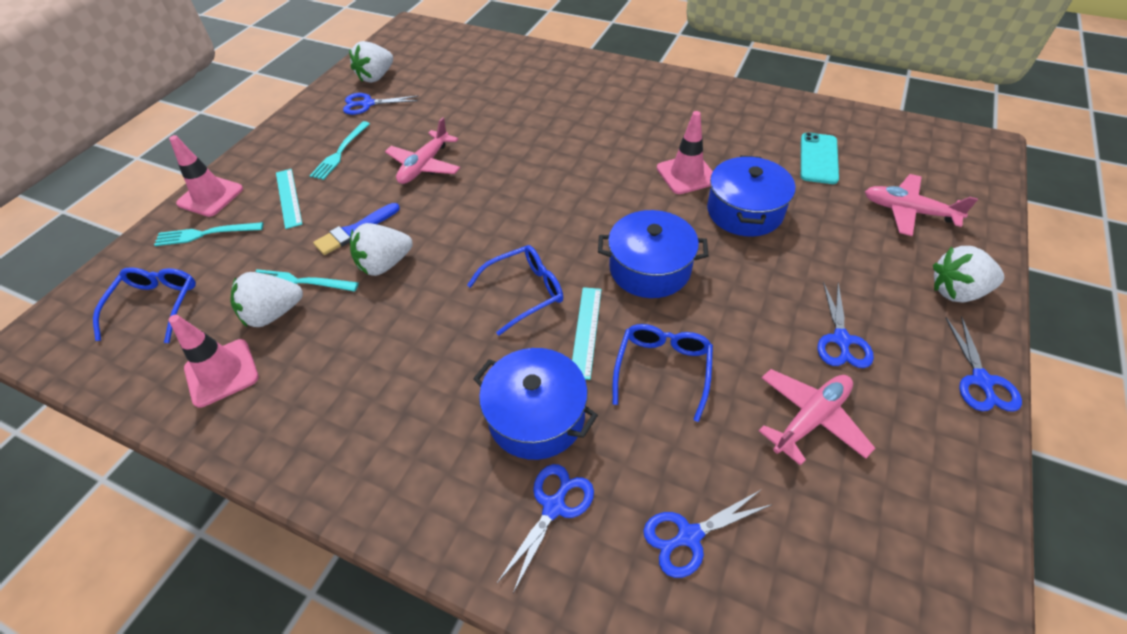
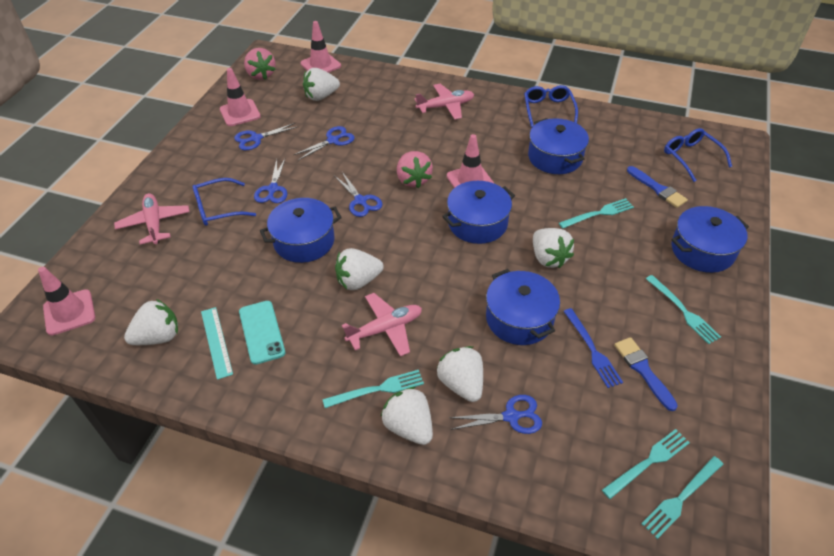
blue brush: [313,203,400,255] = 1 -> [614,337,678,411] [627,166,688,208] = 2
blue fork: none = 0 -> [563,308,623,388] = 1
blue pot: [473,348,598,460] [598,210,709,298] [707,155,795,237] = 3 -> [260,198,342,263] [442,181,515,244] [486,269,560,345] [528,118,589,174] [671,206,749,273] = 5
pink strawberry: none = 0 -> [244,48,276,80] [397,151,433,188] = 2
pink traffic cone: [169,135,243,217] [169,315,259,408] [657,111,713,194] = 3 -> [38,267,95,335] [220,68,261,126] [300,21,341,73] [447,134,494,188] = 4
turquoise fork: [154,222,263,246] [255,269,359,291] [309,121,370,180] = 3 -> [322,370,424,408] [559,198,634,229] [602,429,690,499] [641,456,723,539] [646,275,721,344] = 5
turquoise ruler: [276,169,302,229] [572,287,601,380] = 2 -> [201,307,233,380] = 1
white strawberry: [230,272,303,328] [349,41,393,83] [350,223,413,276] [933,246,1004,303] = 4 -> [124,299,178,345] [303,68,340,101] [335,248,384,290] [381,387,433,445] [436,346,483,402] [533,228,574,268] = 6

